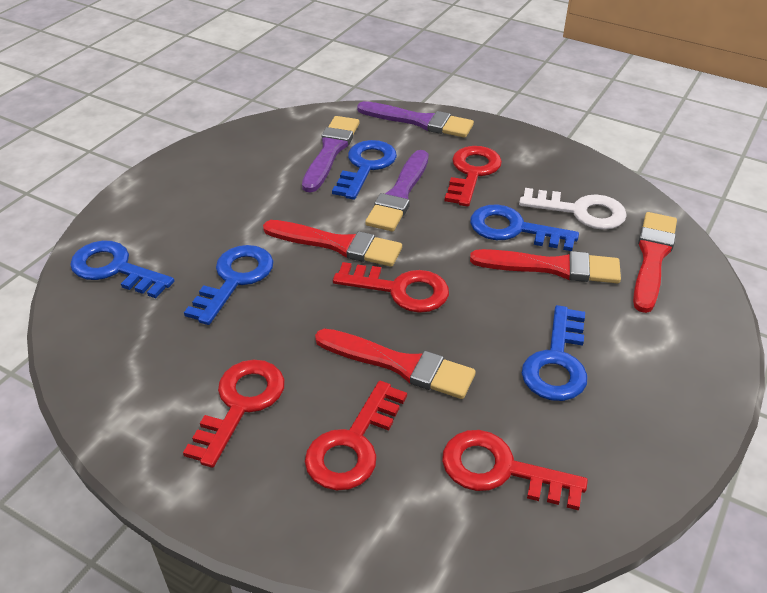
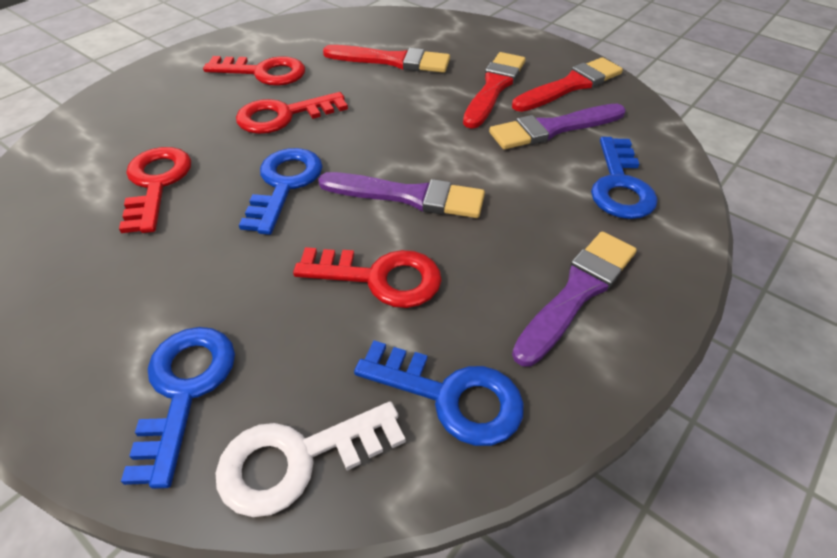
blue key: [70,240,174,298] [184,245,273,325] [332,140,397,200] [470,204,579,251] [522,305,588,401] = 5 -> [121,327,235,489] [239,148,323,235] [354,340,524,446] [591,137,658,219] = 4
red brush: [263,220,402,267] [315,329,476,399] [470,249,621,283] [633,212,677,313] = 4 -> [323,45,450,73] [463,52,525,129] [512,57,623,112] = 3
red key: [183,360,285,468] [305,381,407,491] [333,262,449,313] [442,430,588,510] [445,146,502,207] = 5 -> [119,147,191,233] [203,56,305,86] [236,92,348,134] [293,247,442,308] = 4

